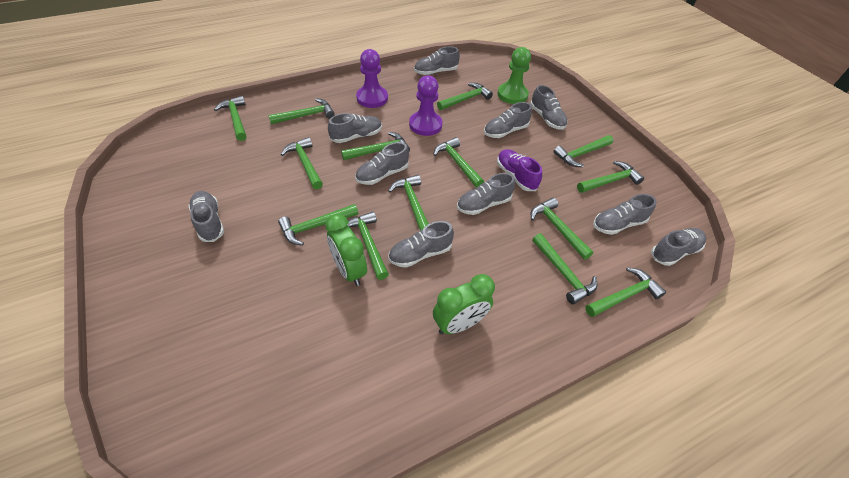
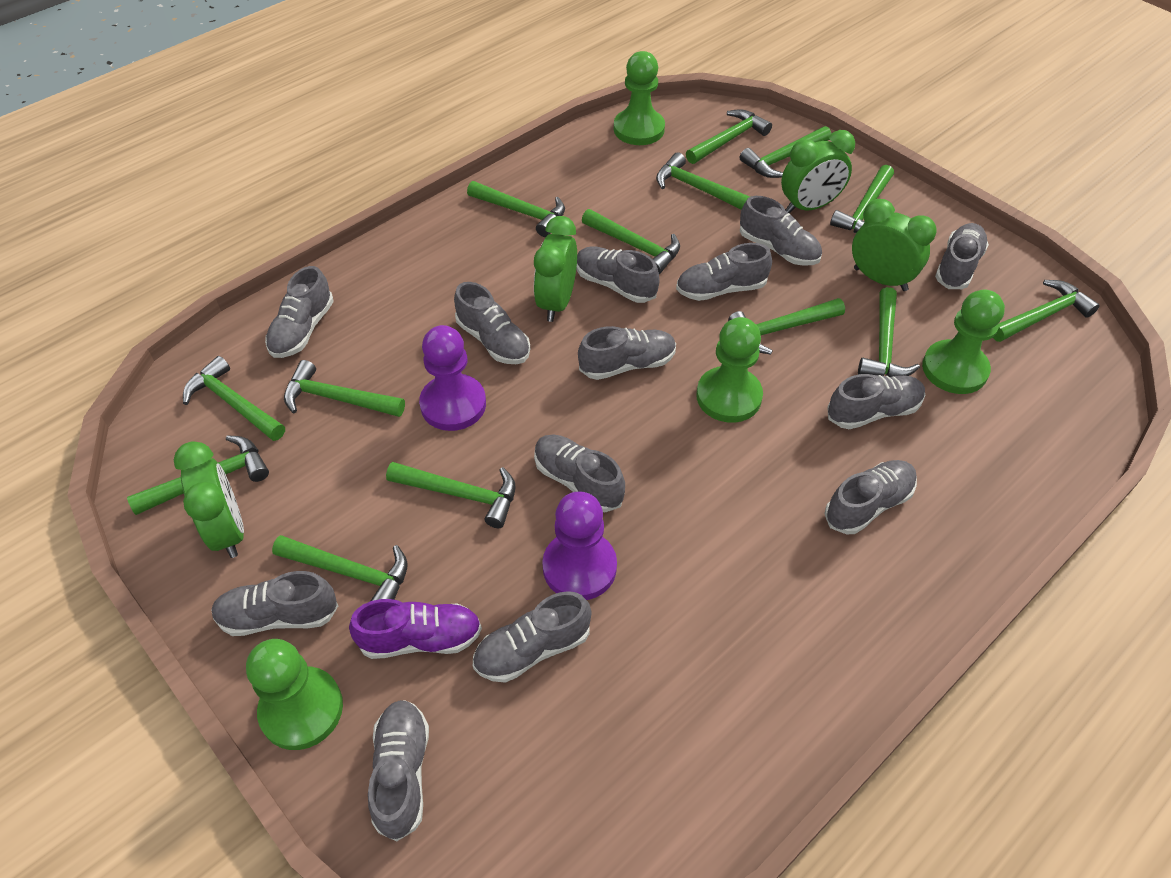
green clock: [325,214,367,286] [433,274,495,334] = 2 -> [174,441,244,558] [534,216,577,322] [781,130,855,213] [852,199,937,291] = 4
green pawn: [497,47,531,104] = 1 -> [246,639,343,750] [614,51,665,145] [696,317,763,423] [922,290,1005,394] = 4
grey shoe: [188,191,224,242] [328,113,382,143] [355,142,409,185] [388,221,454,268] [414,47,460,75] [457,173,515,215] [484,102,532,138] [530,85,568,130] [593,194,656,235] [651,228,706,266] = 10 -> [211,571,338,636] [265,266,334,358] [368,700,429,841] [454,282,530,364] [473,591,592,683] [534,435,625,512] [576,246,660,303] [578,326,676,380] [676,243,772,301] [740,196,822,266] [824,460,917,534] [828,374,925,429] [935,223,989,289] = 13

